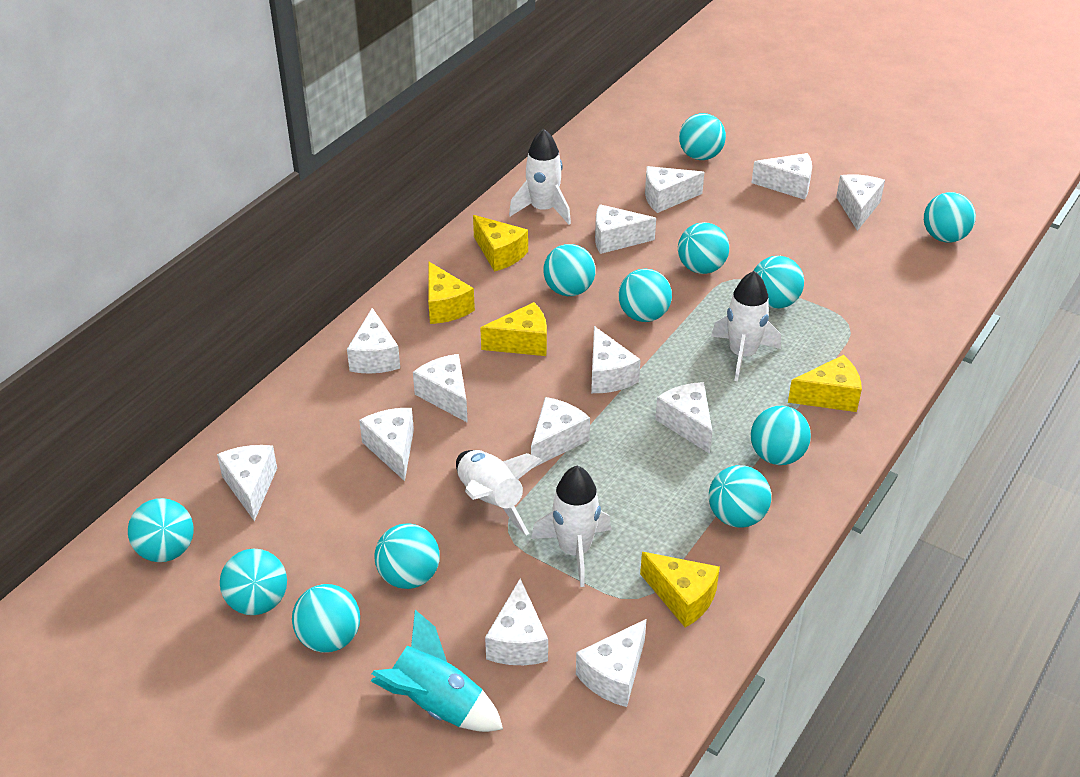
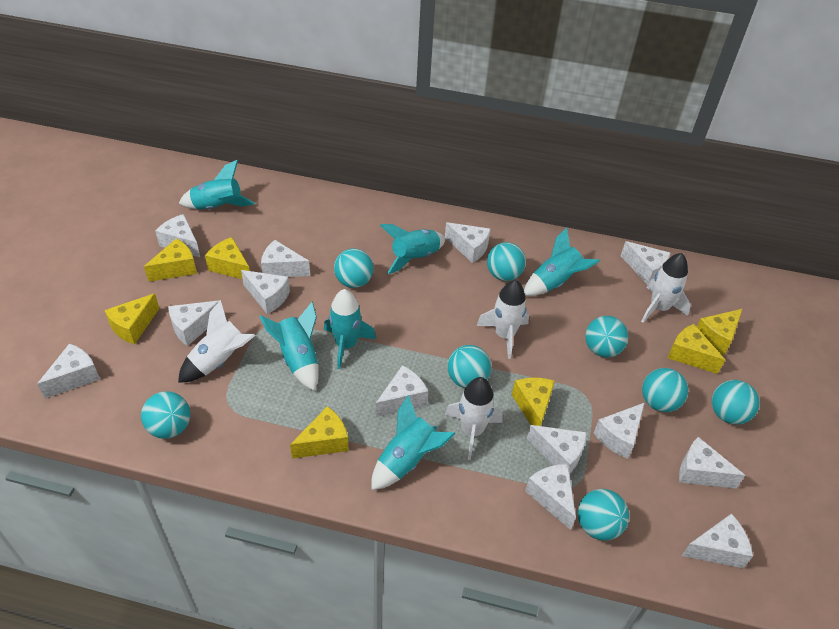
turquoise ball: [128,498,194,562] [220,549,287,615] [292,584,360,652] [375,524,440,589] [543,244,596,296] [618,269,672,322] [678,222,729,274] [679,113,726,160] [709,465,771,528] [751,406,811,465] [754,256,804,309] [924,192,976,242] = 12 -> [141,391,190,439] [334,248,374,288] [447,345,491,388] [487,242,526,281] [578,489,629,541] [585,316,628,357] [642,368,688,412] [712,380,760,425] = 8
turquoise rocket: [371,610,503,732] = 1 -> [179,160,255,210] [259,302,319,391] [324,289,376,369] [371,395,455,490] [380,224,445,274] [524,227,600,296] = 6
yellow cheese: [428,262,475,324] [473,215,528,272] [480,302,547,356] [640,552,720,628] [788,355,862,412] = 5 -> [104,293,160,344] [144,238,197,282] [205,237,250,279] [290,406,349,458] [512,378,555,426] [668,324,725,374] [697,309,742,355] = 7

